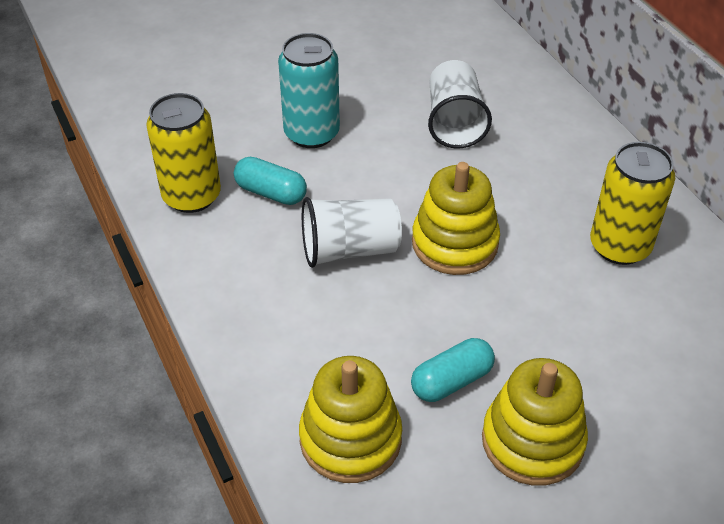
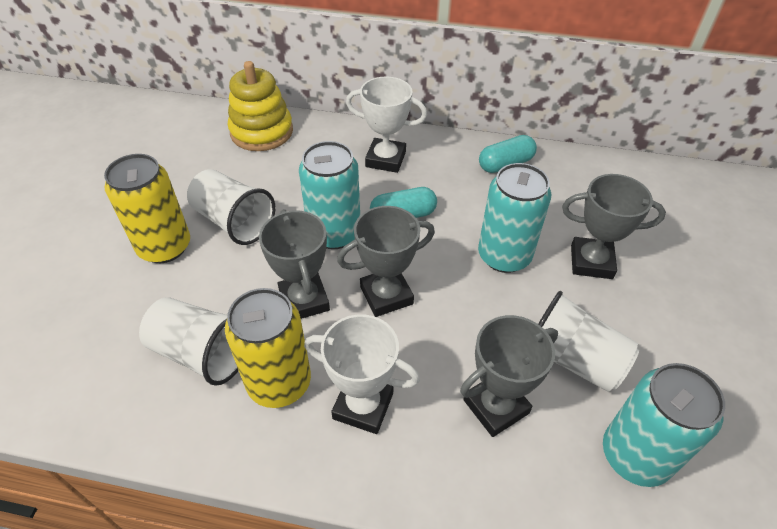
grey trophy: none = 0 -> [259,209,330,319] [337,206,435,317] [460,315,558,437] [562,174,666,279] = 4
turquoise can: [278,33,340,148] = 1 -> [299,141,360,249] [478,163,551,273] [603,363,725,487] = 3
white cup: [302,197,402,268] [428,60,492,148] = 2 -> [139,297,238,386] [187,169,276,245] [538,291,639,392] = 3
white trophy: none = 0 -> [304,314,420,434] [346,77,427,173] = 2
yellow stacking toy: [299,356,402,483] [412,162,500,275] [482,358,588,486] = 3 -> [228,61,293,151] = 1

